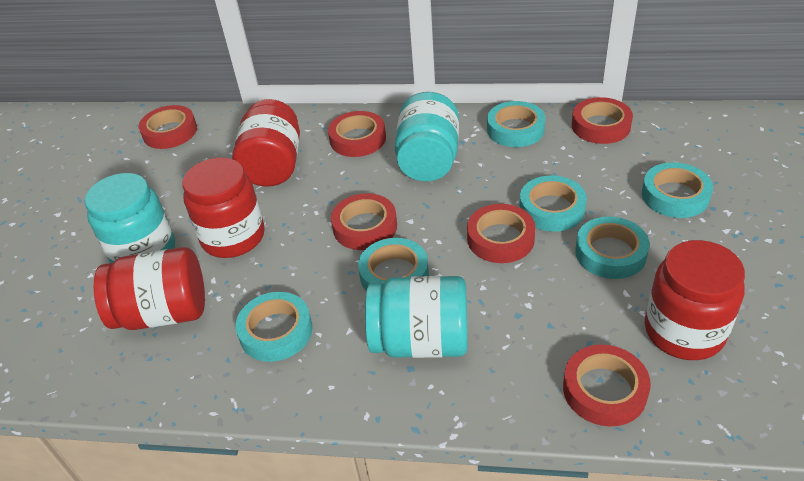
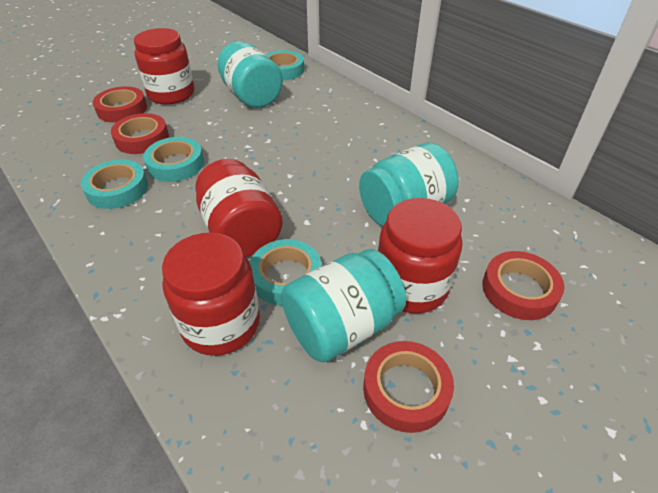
red tape: [139,105,197,149] [328,111,386,157] [331,193,397,250] [467,204,536,263] [563,345,651,427] [572,97,633,144] = 6 -> [93,86,147,123] [111,113,169,154] [363,341,454,433] [483,251,564,320] = 4
turquoise tape: [235,292,312,362] [358,238,429,292] [487,101,545,147] [520,176,587,232] [575,217,650,279] [642,162,713,218] = 6 -> [81,159,148,209] [143,137,204,182] [250,239,321,306] [265,50,304,80] = 4

